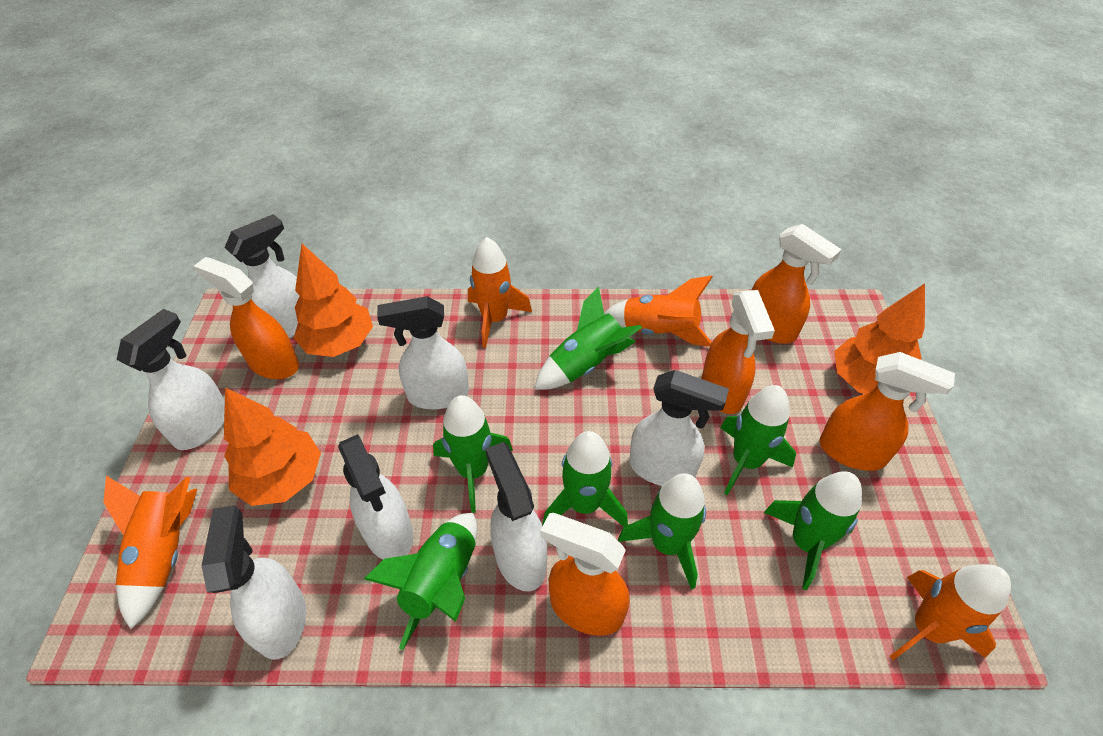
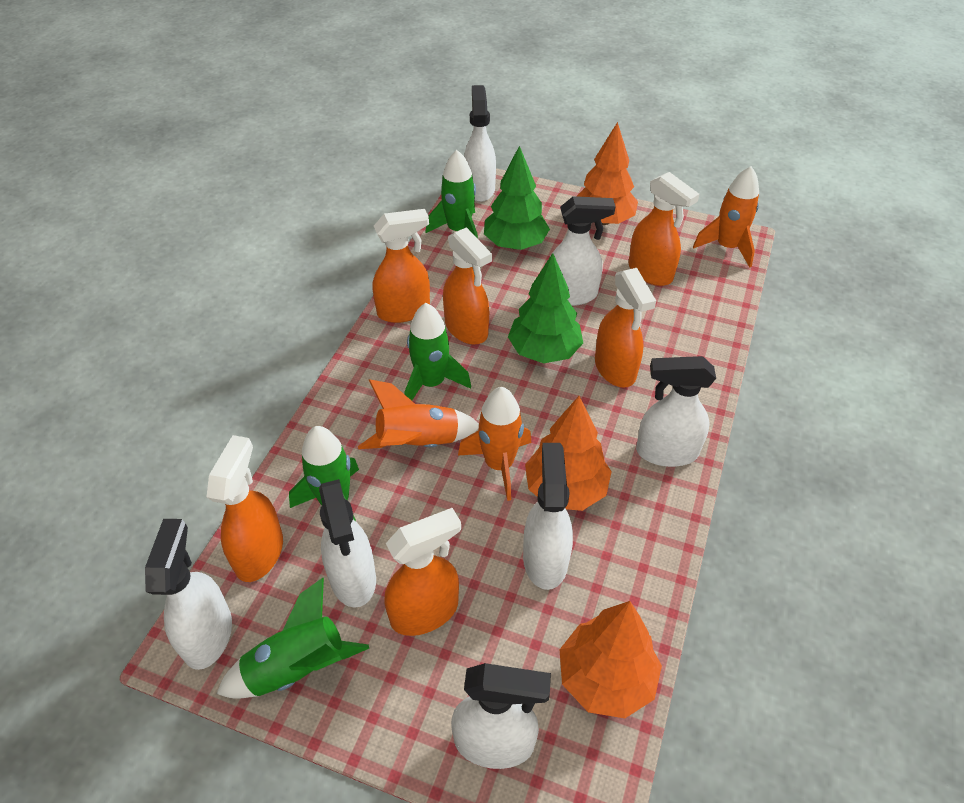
green rocket: [364,513,477,650] [433,395,513,513] [534,286,642,390] [542,431,628,527] [618,473,706,590] [720,385,796,495] [763,471,862,590] = 7 -> [217,578,369,698] [289,426,359,521] [404,303,471,401] [425,150,478,239] = 4
green tree: none = 0 -> [484,146,550,250] [508,253,583,364] = 2
orange rocket: [103,476,197,629] [468,237,532,348] [604,276,713,347] [890,564,1011,660] = 4 -> [358,379,479,449] [458,387,531,501] [693,166,759,267] = 3
orange spray bottle: [194,257,299,379] [541,513,630,636] [702,290,775,414] [752,224,842,344] [820,352,955,471] = 5 -> [207,435,283,582] [373,209,430,323] [384,508,461,636] [443,227,492,345] [595,268,656,388] [629,172,699,286] = 6

